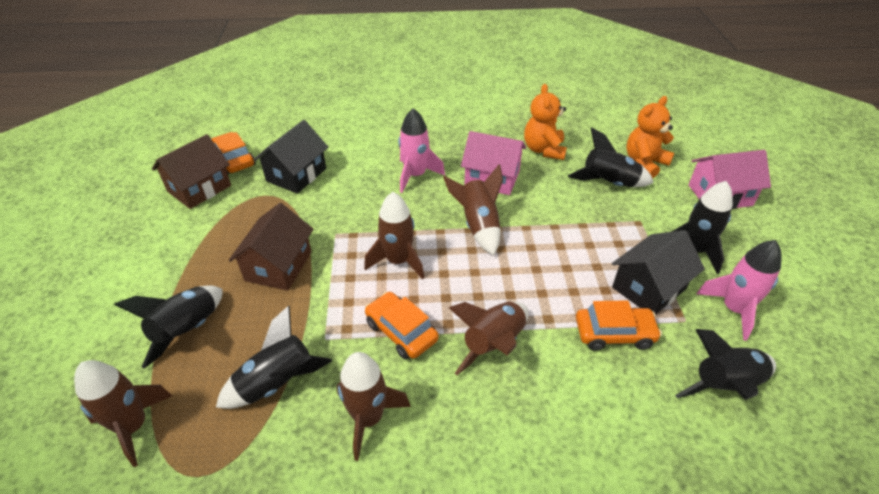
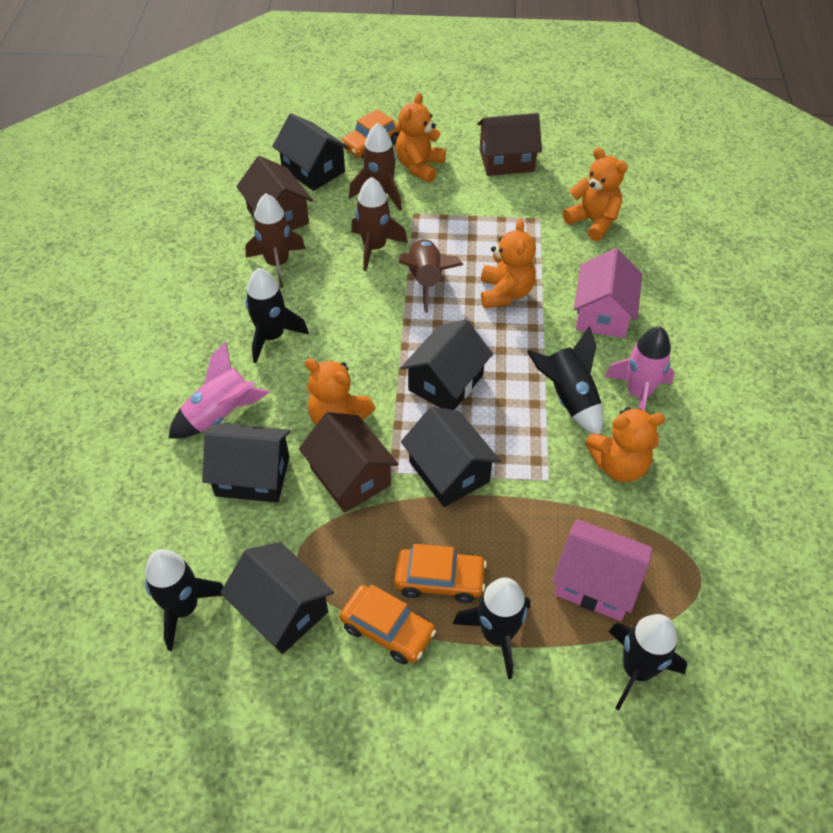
black house: [254,120,328,194] [612,230,705,315] = 2 -> [202,423,291,503] [221,542,334,654] [272,113,350,191] [401,319,493,410] [401,407,501,507] = 5
brown house: [152,134,231,209] [229,203,313,291] = 2 -> [236,156,313,231] [299,412,399,513] [477,113,542,176] = 3
brown rocket: [74,360,172,467] [337,352,411,461] [364,192,424,280] [443,164,503,256] [449,302,529,375] = 5 -> [245,193,306,288] [349,123,402,211] [351,177,408,271] [398,239,463,313] = 4
orange teddy bear: [524,84,567,160] [626,96,674,178] = 2 -> [305,358,375,425] [396,93,446,183] [481,219,536,309] [563,147,628,241] [585,407,665,482] = 5

